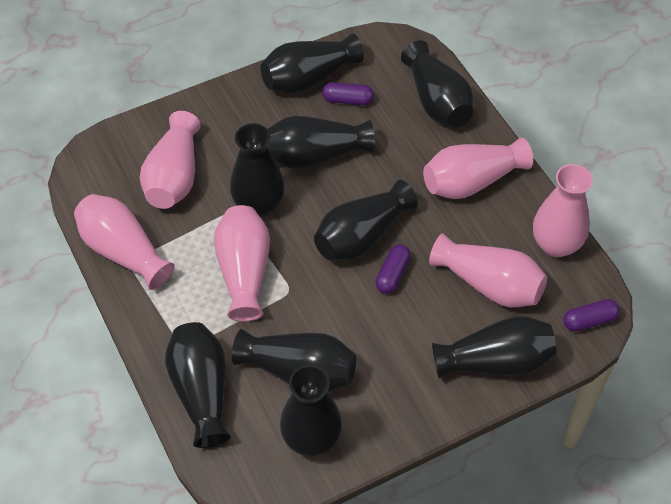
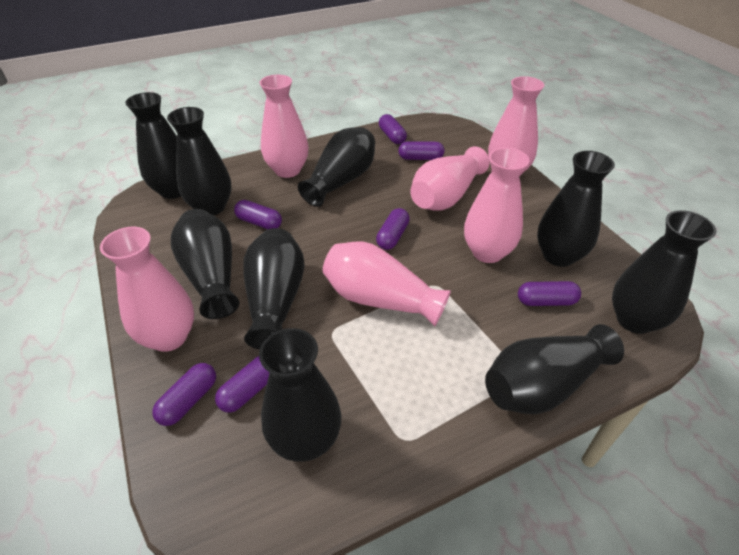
purple capsule: [322,82,374,105] [376,244,411,294] [563,299,620,332] = 3 -> [152,363,216,426] [215,356,270,413] [234,200,282,229] [376,208,410,250] [379,114,407,144] [398,141,444,160] [518,281,581,306] = 7

